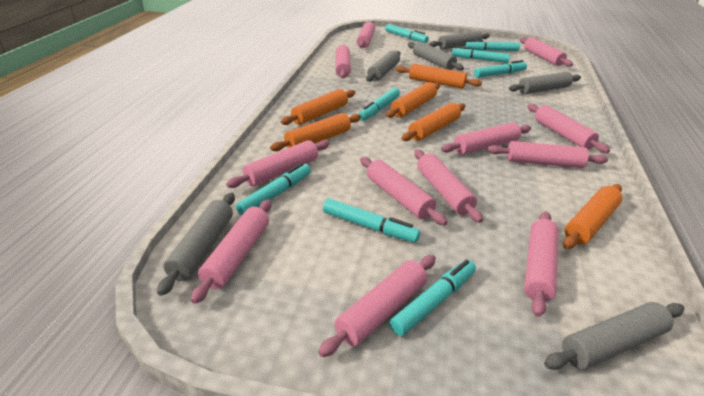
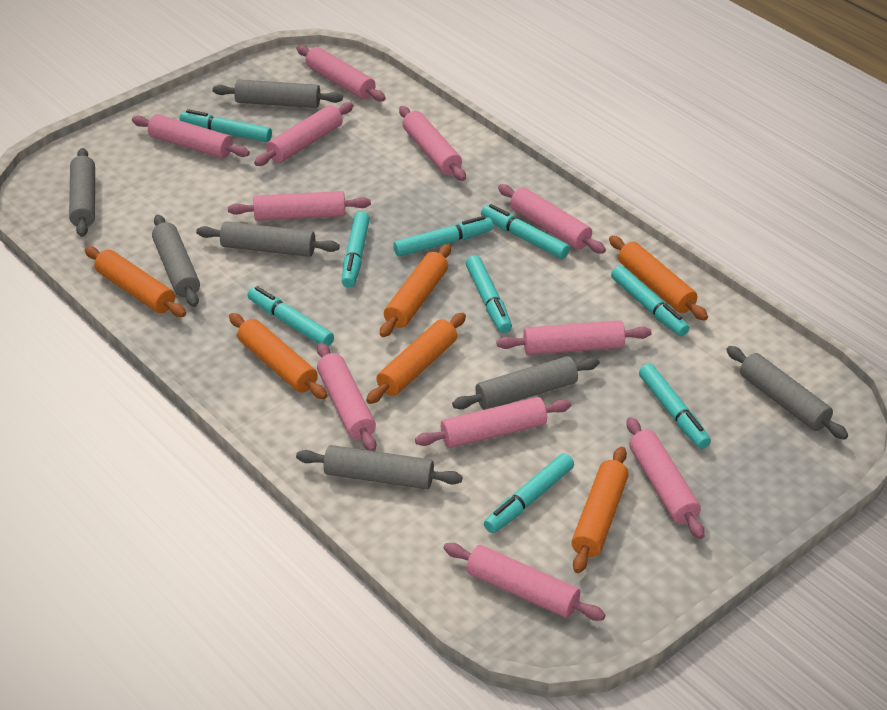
grey rolling pin: [157,193,235,296] [366,50,401,82] [408,41,464,70] [429,31,490,50] [509,72,581,94] [544,302,684,370] = 6 -> [69,148,95,237] [152,215,200,307] [196,221,340,257] [213,79,343,108] [296,445,462,489] [452,356,600,410] [726,346,848,440] = 7
pink rolling pin: [191,199,272,304] [226,140,330,188] [318,255,436,357] [335,45,351,78] [357,22,375,48] [360,157,447,225] [414,149,483,223] [441,122,531,155] [487,141,608,168] [520,37,573,67] [524,211,558,317] [527,104,610,153] = 12 -> [132,114,250,158] [228,191,371,221] [254,102,353,166] [296,45,386,102] [317,343,376,451] [399,106,466,181] [415,397,571,448] [443,543,606,621] [496,320,651,355] [498,184,606,253] [626,417,705,539] = 11
turquoise marker: [236,163,311,216] [323,199,420,243] [359,88,400,121] [385,24,429,43] [389,260,476,336] [452,46,510,63] [465,40,520,51] [474,60,527,78] = 8 -> [179,109,272,142] [247,286,334,347] [342,211,370,288] [393,216,493,257] [466,255,512,333] [481,204,570,259] [484,453,574,533] [611,266,689,336] [639,364,711,449] = 9

